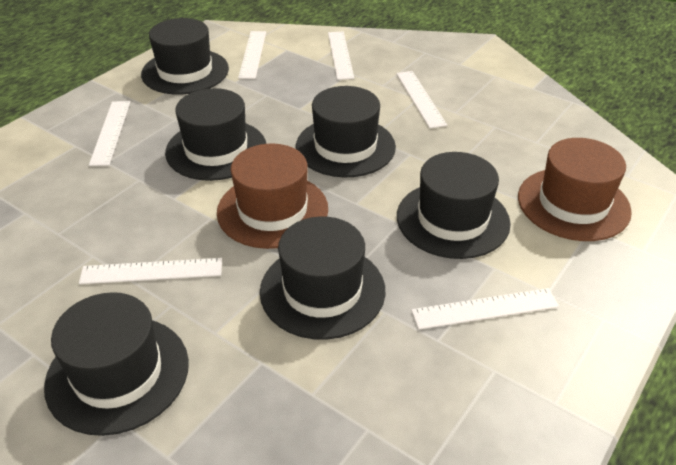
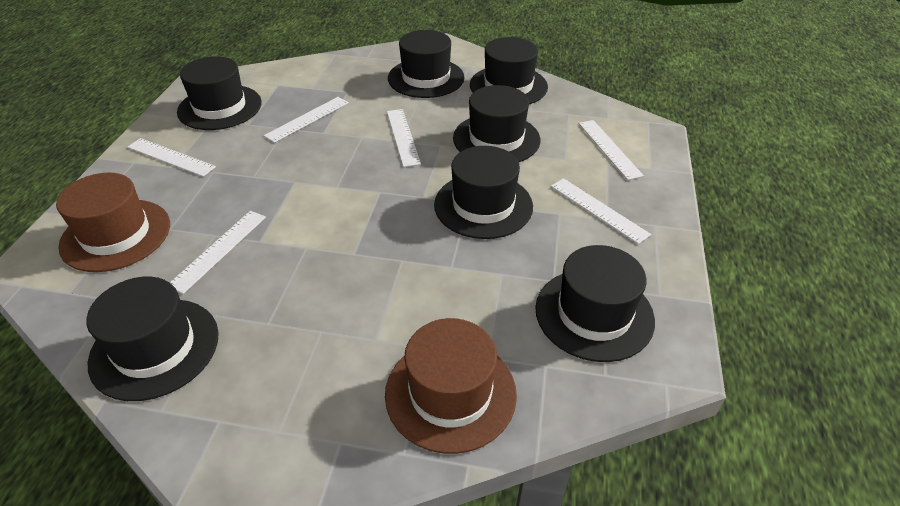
black hat: [44,292,189,436] [141,18,229,95] [165,88,266,181] [260,216,385,340] [296,86,396,177] [397,152,511,259] = 6 -> [86,277,219,401] [177,56,262,130] [388,30,465,98] [434,146,533,239] [453,85,541,162] [470,37,548,104] [536,245,655,362] = 7

